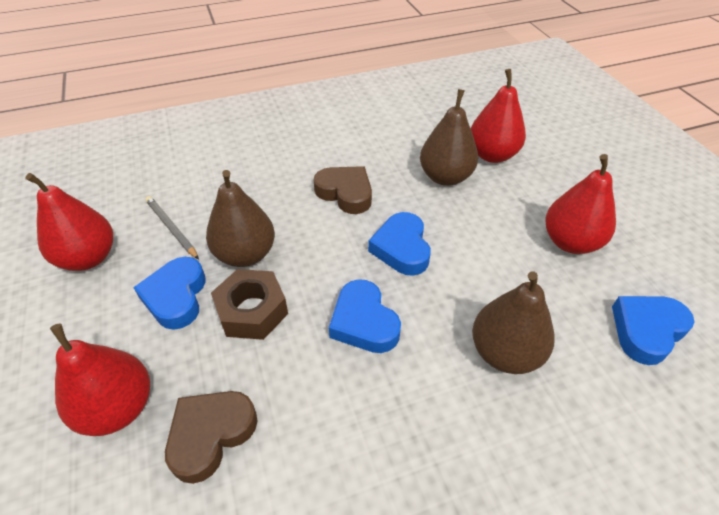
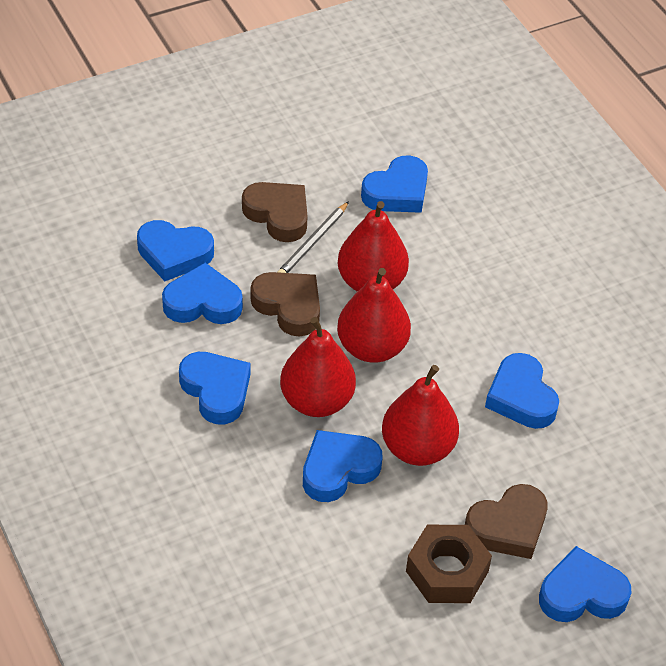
blue heart: [133,257,206,330] [329,279,401,353] [368,212,431,276] [612,296,694,365] = 4 -> [137,220,214,281] [162,263,243,324] [179,352,250,424] [303,430,382,502] [361,155,428,213] [485,353,559,429] [539,546,631,622] = 7
brown heart: [165,391,257,484] [313,166,372,214] = 2 -> [242,182,308,242] [251,272,320,336] [465,484,547,559] = 3
brown pear: [206,170,275,267] [420,89,478,186] [472,271,555,374] = 3 -> none = 0

